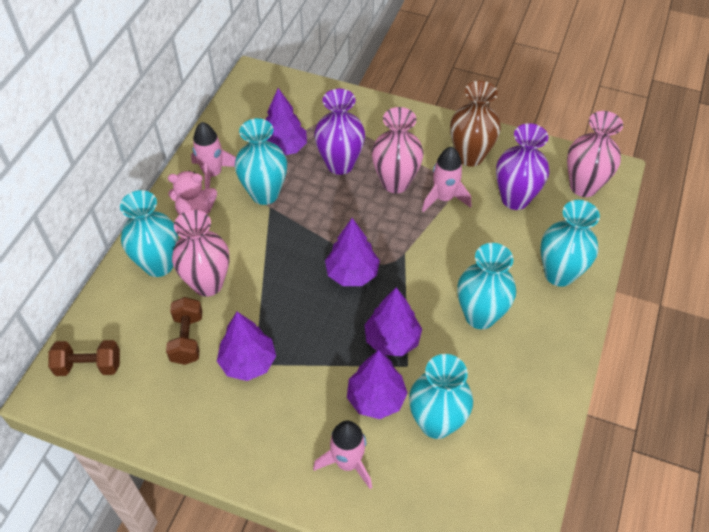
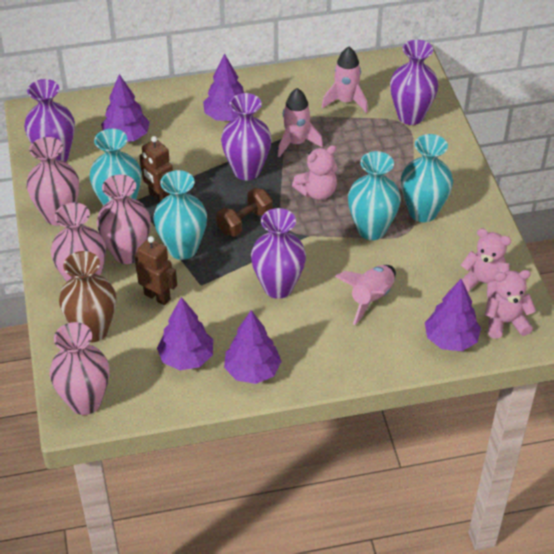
brown dumbbell: [48,340,120,376] [166,297,202,365] = 2 -> [216,188,273,237] = 1
brown robot: none = 0 -> [134,236,177,305] [139,136,173,202] = 2
pink teddy bear: [168,171,217,215] = 1 -> [292,145,337,200] [461,228,511,298] [485,270,536,339] = 3
pink vase: [172,210,230,297] [372,107,424,193] [567,111,623,197] = 3 -> [26,137,79,226] [49,322,109,415] [51,203,106,282] [97,175,151,264] = 4
purple vase: [314,89,365,175] [496,123,549,210] = 2 -> [24,79,75,162] [221,93,272,180] [251,208,306,299] [390,39,439,125] = 4
turquoise vase: [120,190,178,277] [235,118,287,205] [409,354,473,439] [457,243,516,329] [540,200,600,287] = 5 -> [89,129,141,206] [153,170,207,260] [348,151,401,240] [401,134,453,222] = 4

